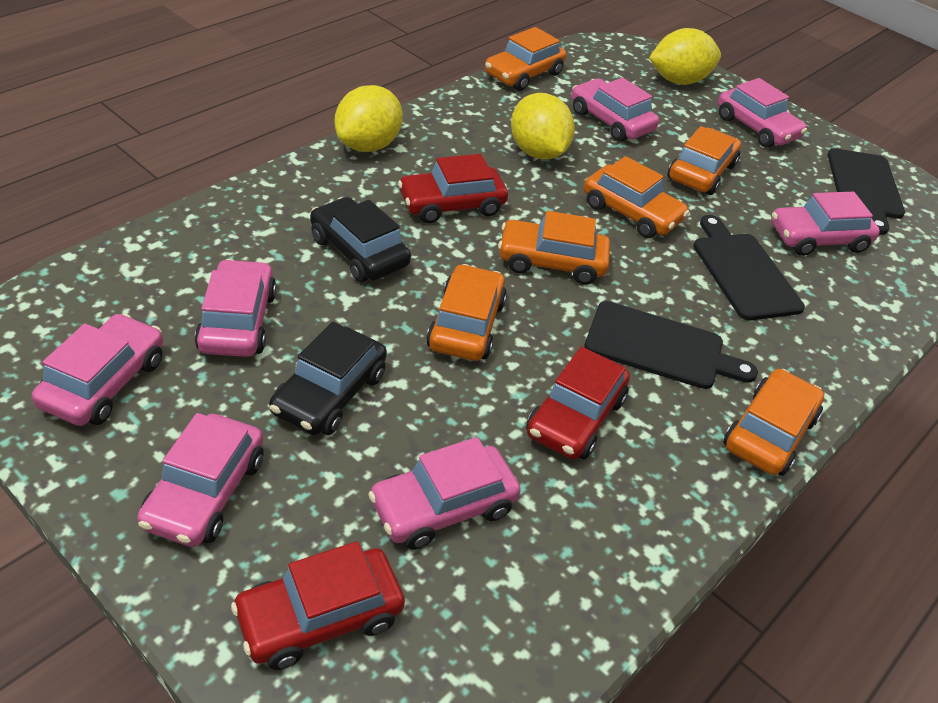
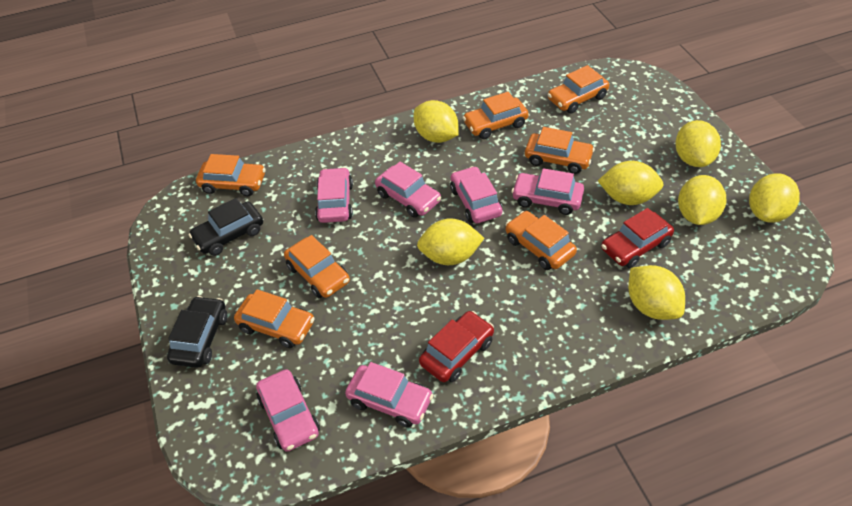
black cutting board: [584,301,758,389] [693,215,805,320] [828,148,905,235] = 3 -> none = 0
orange car: [426,264,507,361] [485,27,566,91] [498,211,610,285] [584,156,689,238] [668,126,741,195] [723,369,824,476] = 6 -> [196,154,266,196] [234,289,315,348] [284,235,350,298] [463,92,529,139] [506,211,577,270] [525,127,595,174] [548,65,609,114] = 7
pink car: [32,313,163,426] [137,413,264,547] [195,259,277,357] [368,437,521,550] [571,77,659,141] [718,78,807,147] [771,192,880,256] = 7 -> [256,369,320,452] [315,167,353,223] [345,362,433,428] [375,162,441,218] [450,166,503,223] [512,168,584,215] = 6
red car: [231,541,405,670] [398,154,508,223] [526,346,630,460] = 3 -> [419,311,494,382] [601,208,674,268] = 2
yellow lemon: [335,85,403,152] [511,93,575,159] [649,28,721,85] = 3 -> [414,100,459,143] [417,218,484,265] [598,161,664,205] [628,265,685,320] [675,120,721,167] [678,175,726,225] [749,173,800,223] = 7

